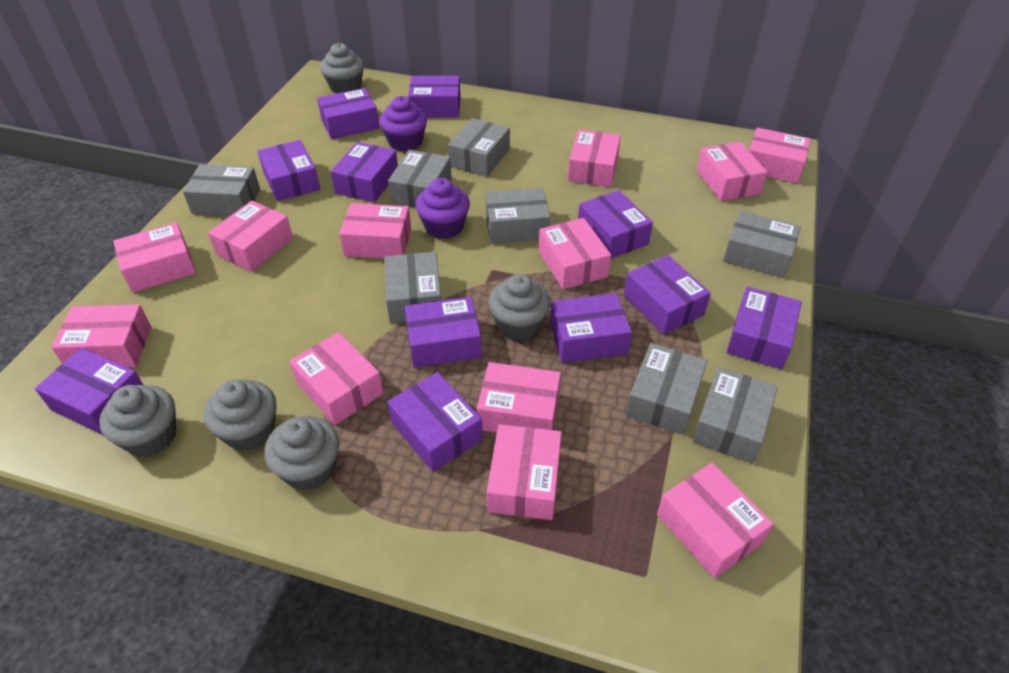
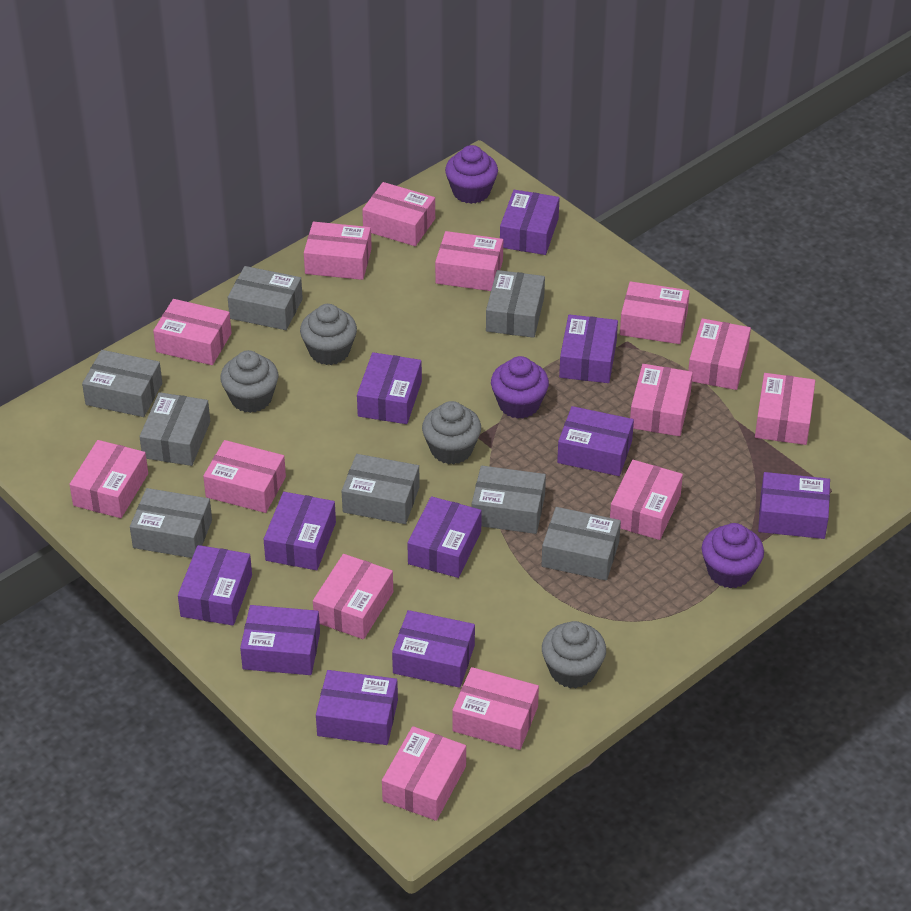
grey cupcake: [99,385,176,457] [204,379,276,451] [264,416,339,491] [320,43,364,94] [488,274,551,340] = 5 -> [220,350,278,413] [300,304,357,365] [422,401,481,464] [542,621,606,688] = 4
pink box: [51,304,151,367] [113,222,196,293] [208,201,293,272] [289,332,384,425] [339,203,411,258] [477,362,561,433] [487,424,562,520] [538,218,611,290] [568,130,621,187] [657,463,774,579] [696,142,767,201] [749,128,811,183] = 12 -> [69,440,148,518] [153,299,232,365] [203,440,286,513] [304,222,372,280] [313,554,393,639] [362,182,435,246] [382,726,466,821] [435,231,503,291] [452,667,539,750] [610,460,683,540] [620,281,690,344] [630,364,693,436] [688,318,751,390] [755,373,815,445] = 14
purple cupcake: [379,96,427,152] [415,178,470,239] = 2 -> [445,145,498,204] [491,356,549,419] [702,523,764,588] = 3

